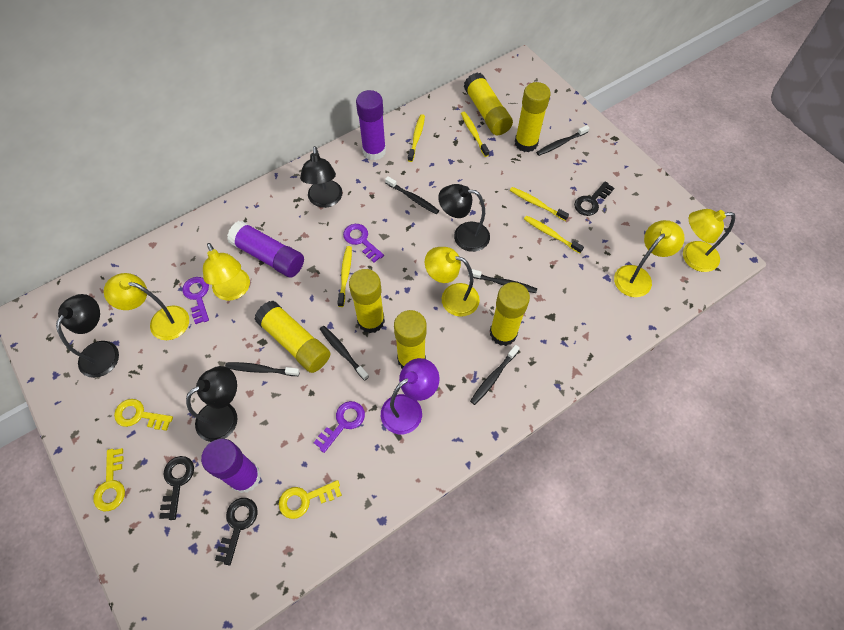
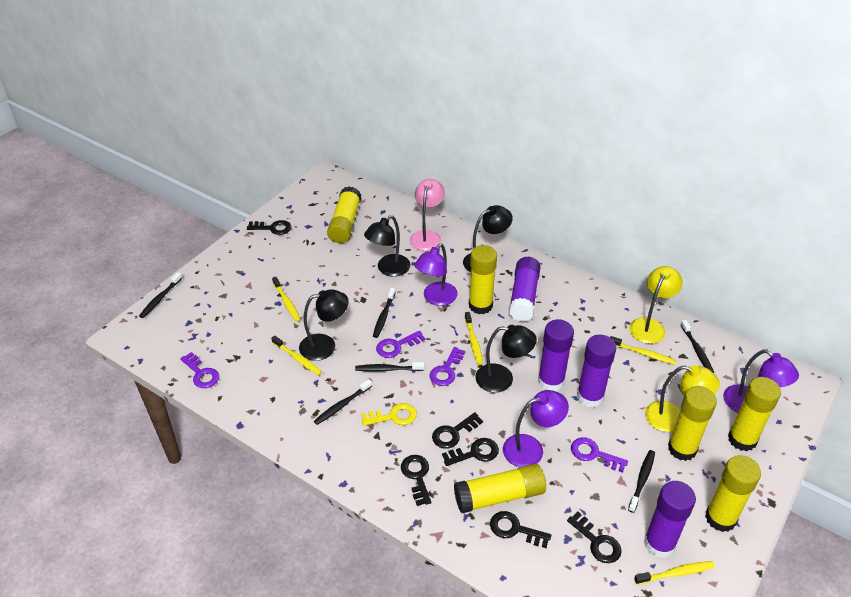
black key: [159,456,194,520] [215,498,258,565] [574,181,614,216] = 3 -> [247,220,291,235] [401,455,431,506] [432,412,483,449] [442,438,499,466] [490,511,551,548] [567,512,622,563] = 6
pink lamp: none = 0 -> [410,179,445,251] = 1
purple glue stick: [201,438,261,493] [227,221,304,278] [356,90,386,160] = 3 -> [509,257,541,322] [538,319,574,391] [577,335,616,408] [644,481,696,558] = 4
purple key: [182,277,209,324] [314,401,365,453] [343,224,384,263] = 3 -> [180,352,219,388] [376,331,425,358] [430,347,465,386] [571,437,628,472] = 4
purple lamp: [381,358,440,434] = 1 -> [414,244,458,306] [503,390,569,467] [723,349,799,413] = 3
yellow key: [93,448,125,511] [114,399,173,431] [279,480,342,519] = 3 -> [362,403,417,426] = 1
yellow lamp: [104,273,189,340] [203,243,250,301] [425,247,480,317] [614,220,685,297] [683,209,735,272] = 5 -> [629,266,683,344] [645,365,720,432] = 2

